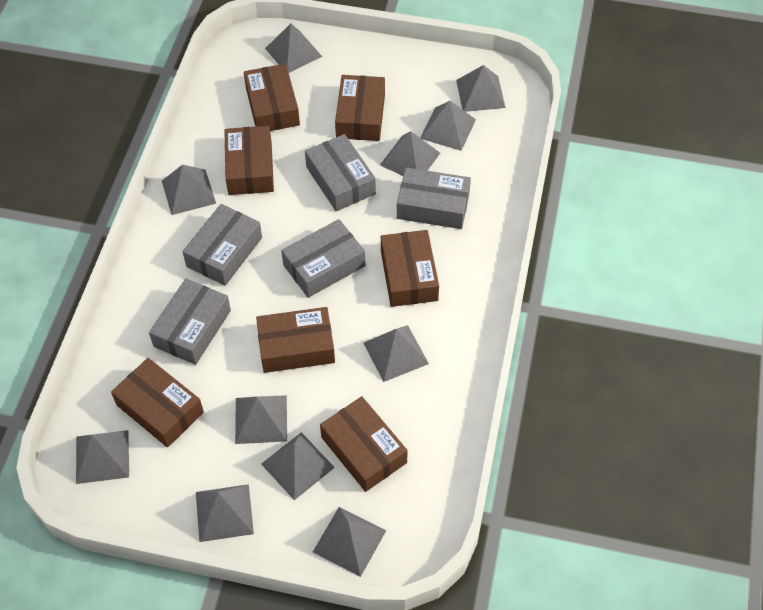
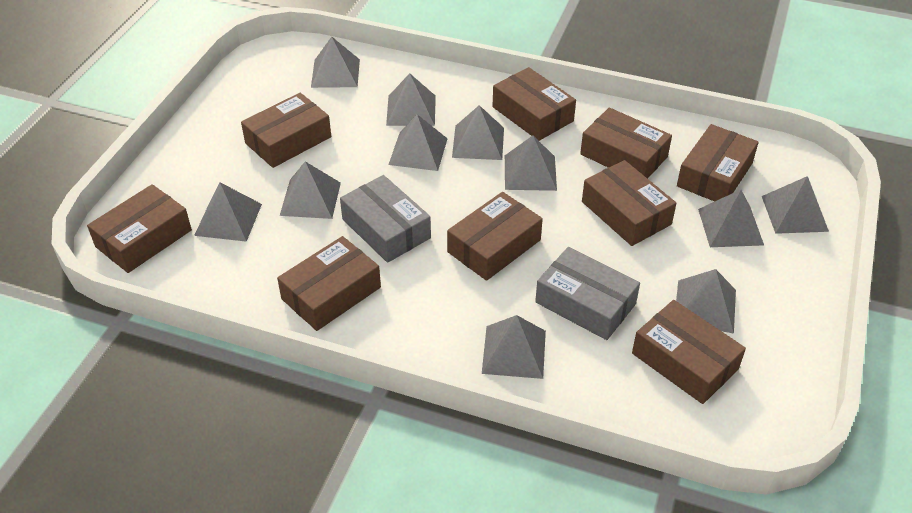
brown box: [111,358,204,447] [224,126,274,195] [244,64,300,131] [256,307,335,373] [320,396,408,492] [335,75,385,141] [381,230,439,307] = 7 -> [87,184,192,273] [241,93,331,168] [277,236,381,331] [447,192,543,281] [492,67,576,141] [580,108,672,179] [582,160,677,246] [632,300,746,404] [677,124,759,201] = 9
grey box: [149,279,231,365] [182,204,262,286] [281,219,365,298] [305,134,376,211] [397,167,471,229] = 5 -> [340,175,431,263] [535,247,640,340] = 2

